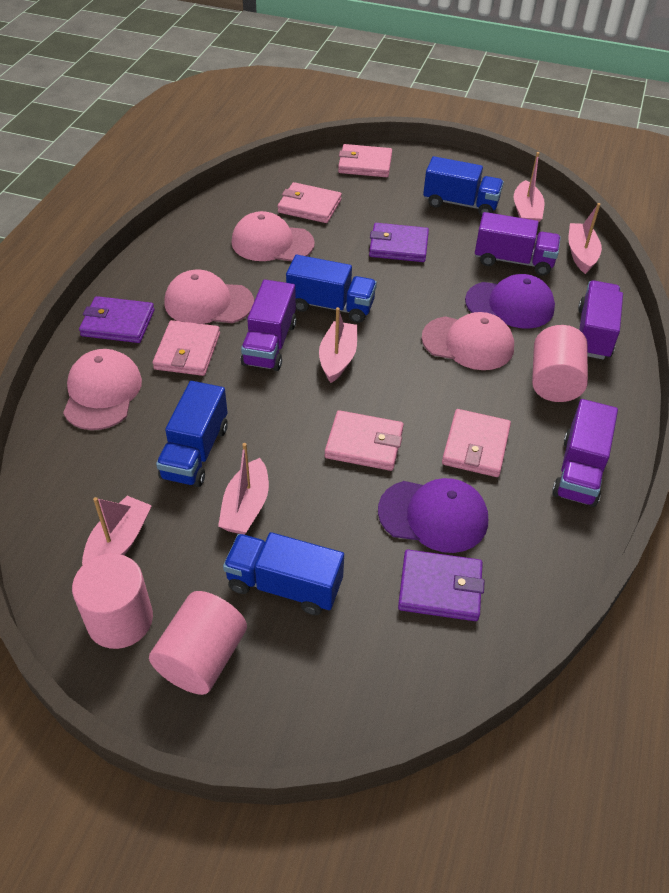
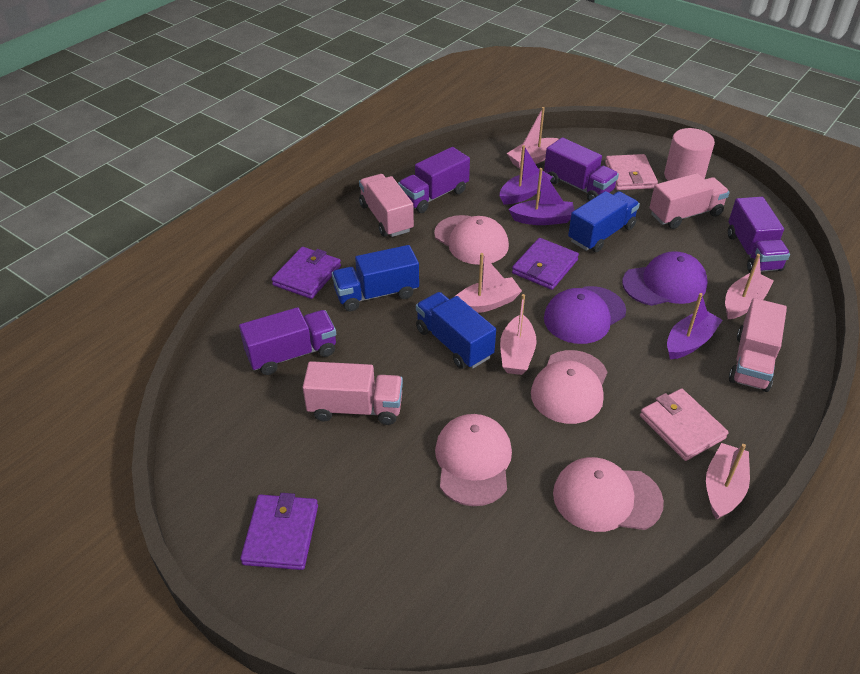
blue truck: [156,381,228,487] [223,532,344,615] [286,255,377,323] [423,156,504,216] = 4 -> [332,245,419,311] [416,292,496,369] [568,191,640,252] = 3
pink cylinder: [72,554,153,649] [149,591,247,695] [532,325,588,402] = 3 -> [664,128,715,181] = 1
pink truck: none = 0 -> [303,361,403,425] [359,174,414,237] [649,173,730,229] [729,298,787,392] = 4
pink wallet: [153,320,220,376] [277,182,342,223] [325,410,404,471] [338,144,392,177] [442,409,511,477] = 5 -> [605,154,658,190] [640,388,728,461] = 2
purple boat: none = 0 -> [500,145,552,204] [508,168,574,225] [667,293,722,359] = 3

